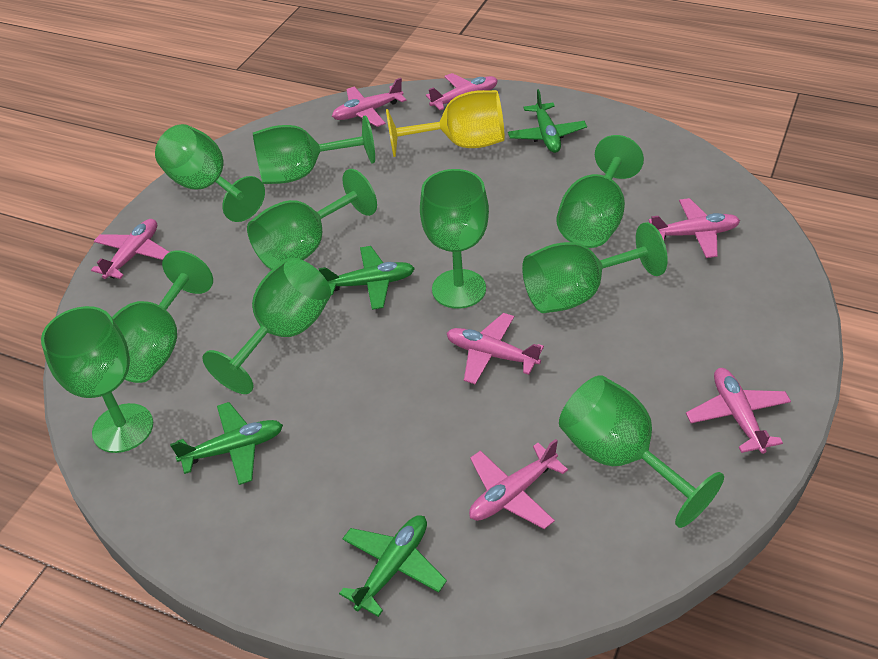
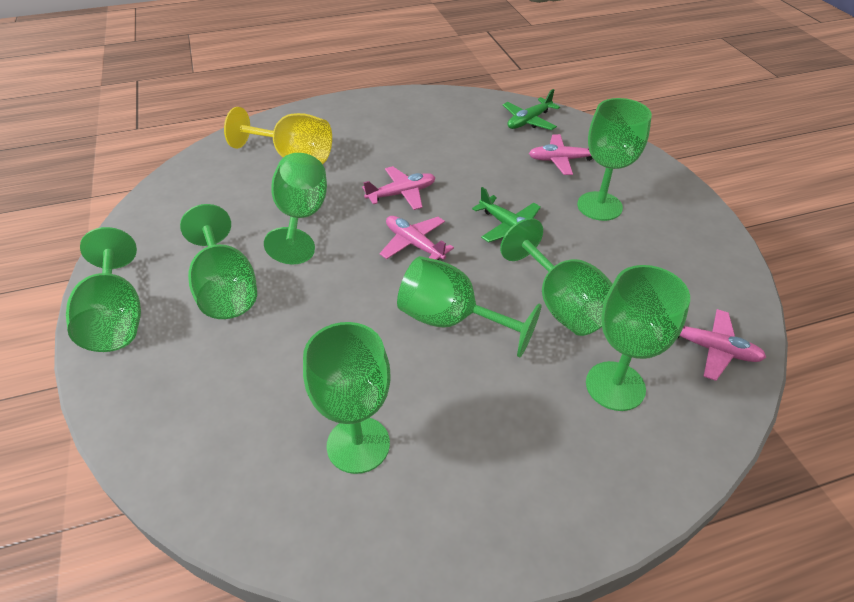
green goblet: [41,306,153,453] [112,250,213,383] [155,124,265,222] [202,258,331,394] [247,169,377,270] [253,115,375,184] [420,169,489,309] [522,222,668,313] [556,135,644,248] [559,375,724,528] = 10 -> [66,227,141,352] [180,204,257,319] [264,153,327,264] [303,322,391,474] [397,256,542,357] [500,218,612,336] [577,98,652,221] [586,265,690,411] = 8
green plane: [170,402,283,485] [319,246,415,310] [339,515,447,617] [508,89,587,153] = 4 -> [472,187,541,242] [503,89,560,130] = 2
pink plane: [91,219,169,279] [332,78,406,127] [426,73,498,110] [447,313,544,384] [469,439,568,529] [649,198,740,258] [686,368,791,454] = 7 -> [362,166,436,210] [380,216,454,260] [529,134,592,175] [677,309,766,381] = 4

